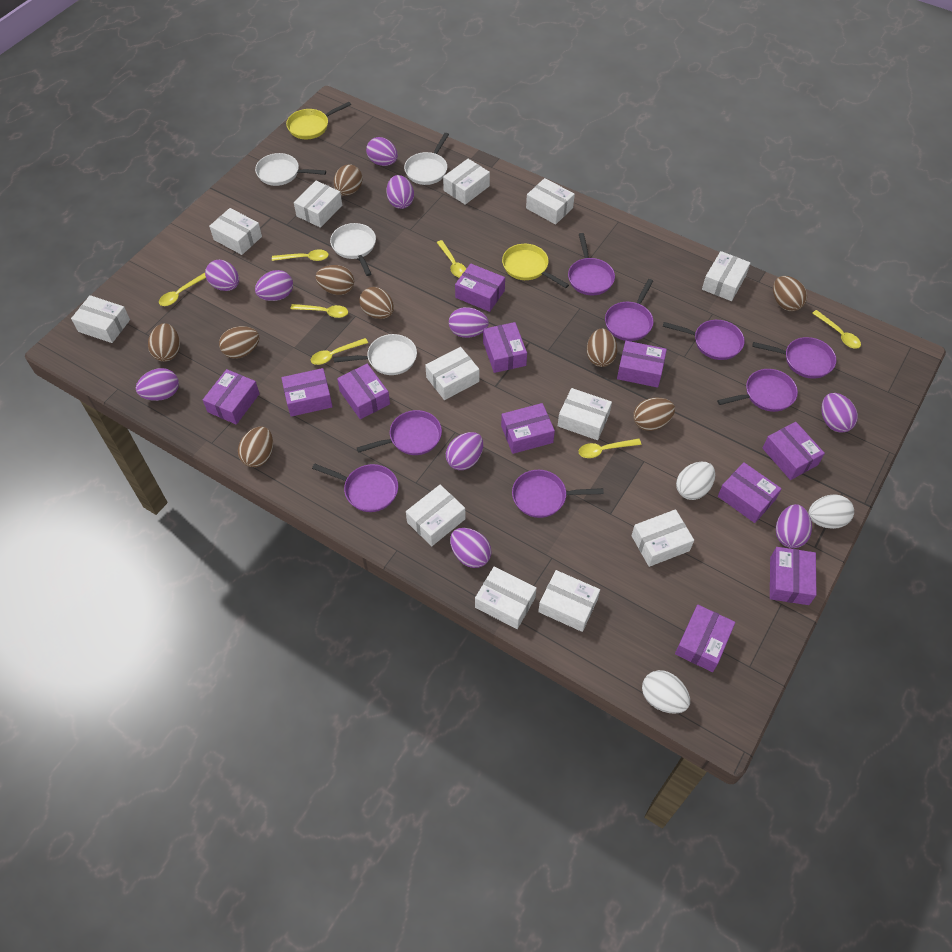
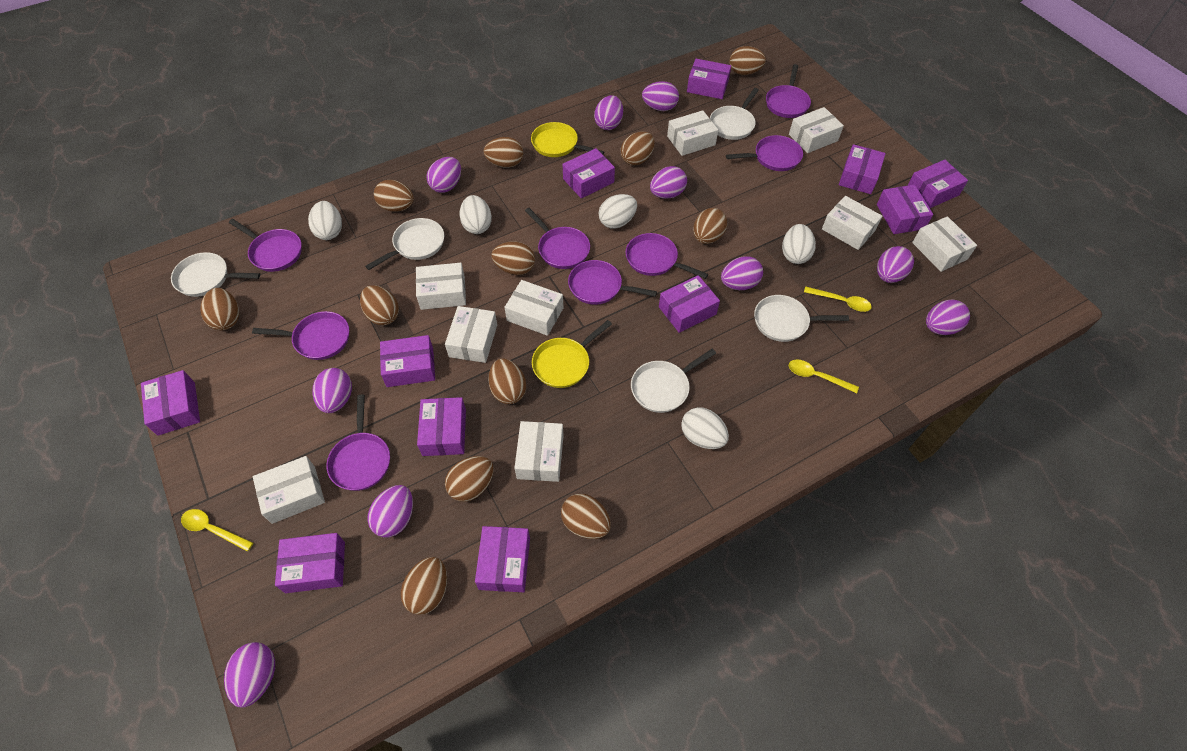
brown egg: [148,323,180,362] [219,326,259,359] [238,427,273,467] [316,265,354,295] [334,164,362,196] [359,287,394,319] [587,329,617,367] [633,398,675,431] [773,276,807,311] = 9 -> [200,288,239,330] [360,285,399,325] [374,180,414,212] [401,557,447,615] [445,456,494,502] [483,137,523,168] [488,359,526,404] [491,242,535,275] [561,494,611,539] [621,131,655,166] [693,208,727,244] [729,46,766,75] = 12
white box: [71,295,130,343] [209,208,262,255] [294,181,342,228] [406,485,466,546] [425,347,479,400] [443,159,490,205] [475,567,537,629] [526,178,575,225] [538,570,600,632] [558,388,612,440] [631,509,694,567] [702,251,750,301] = 12 -> [253,456,325,524] [416,263,466,310] [445,306,497,363] [505,280,564,336] [514,421,564,482] [667,110,718,156] [789,107,844,153] [822,196,883,250] [912,216,977,272] = 9
white egg: [642,670,690,714] [676,462,715,500] [809,495,854,529] = 3 -> [308,201,342,240] [459,195,492,234] [598,194,637,229] [681,407,729,449] [782,224,816,264] = 5
white pan: [255,153,326,186] [330,223,376,276] [333,334,417,375] [404,133,449,185] = 4 -> [171,252,260,297] [365,218,444,270] [631,349,716,413] [710,88,759,140] [754,295,849,342] = 5
yellow spoon: [159,273,206,306] [272,249,329,261] [290,304,348,318] [311,338,368,365] [437,240,466,277] [579,438,641,458] [812,310,861,349] = 7 -> [181,509,253,552] [789,360,859,393] [804,286,872,312] = 3

